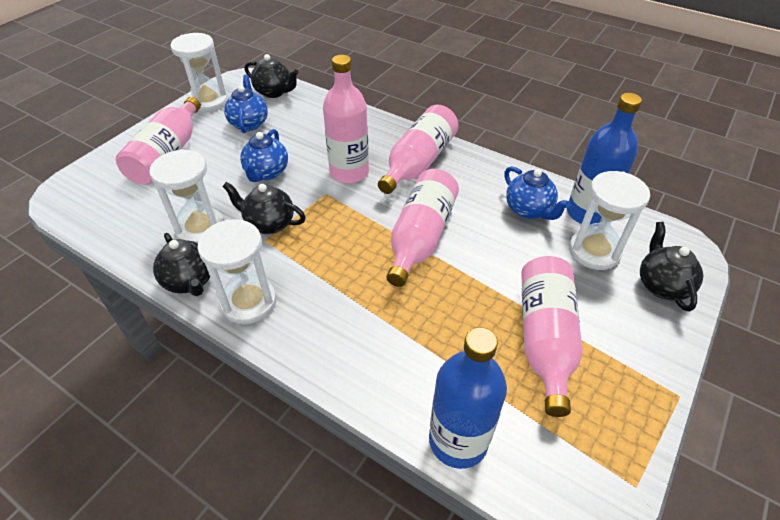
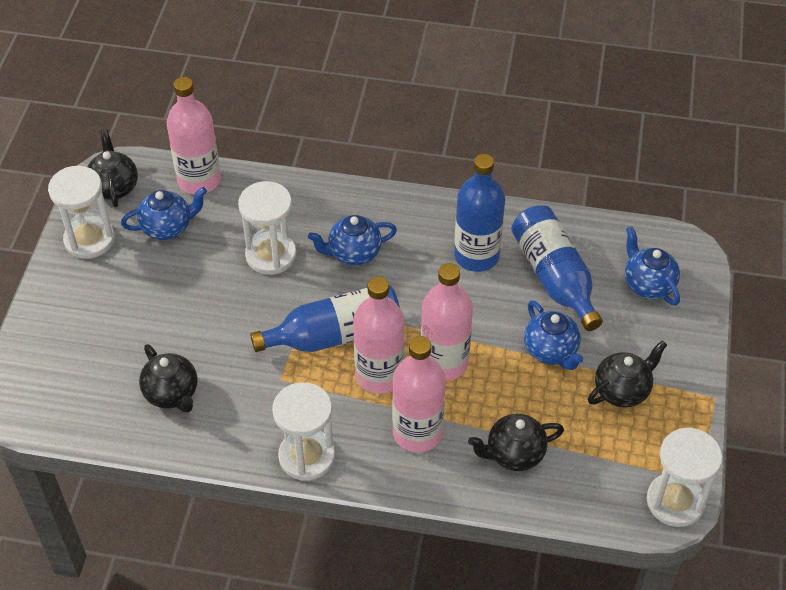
blue bottle: [429,327,507,469] [567,93,642,225] = 2 -> [250,285,400,352] [454,154,505,272] [511,205,603,331] = 3
blue teapot: [224,75,268,133] [240,129,288,182] [504,166,570,220] = 3 -> [121,187,207,240] [308,215,397,266] [524,300,583,370] [625,226,680,306] = 4
pink bottle: [116,97,201,185] [323,55,369,184] [378,105,459,194] [386,169,459,287] [521,256,583,417] = 5 -> [167,77,221,194] [353,276,405,394] [392,336,446,453] [421,263,473,381] = 4

